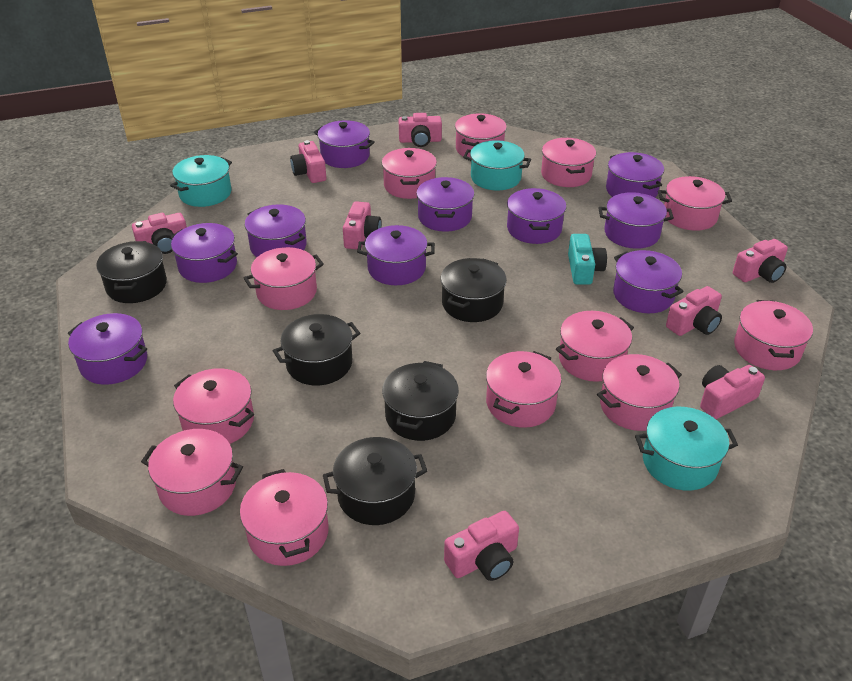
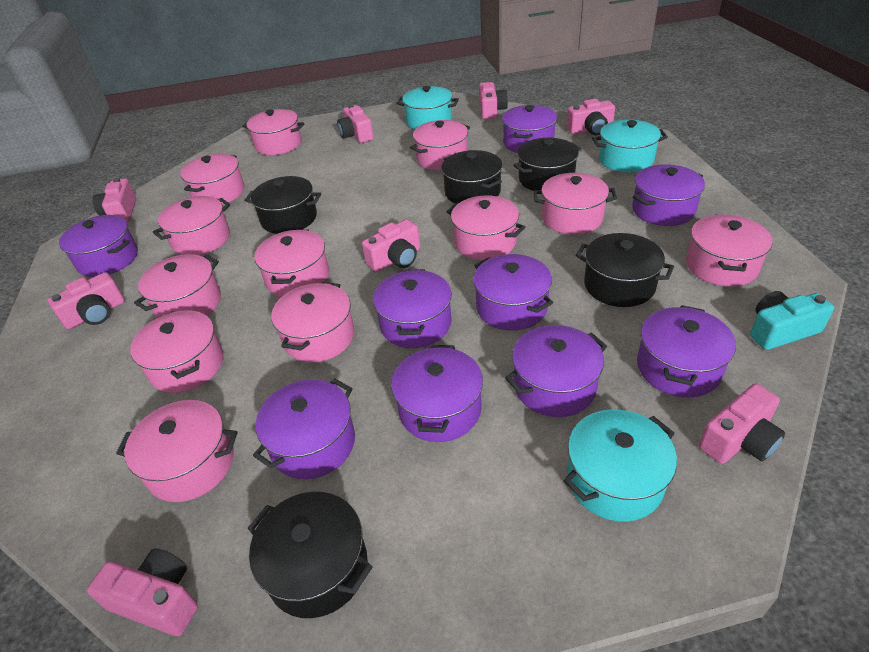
purple pot: [68,313,147,385] [171,223,238,283] [245,204,307,257] [314,120,375,168] [357,225,435,285] [416,177,474,232] [507,188,566,244] [598,192,674,249] [606,152,664,197] [613,250,684,313] = 10 -> [59,215,138,277] [253,378,355,479] [373,269,452,348] [391,345,483,442] [473,254,553,331] [502,105,557,153] [505,325,607,417] [632,164,705,226] [637,305,736,398] = 9

